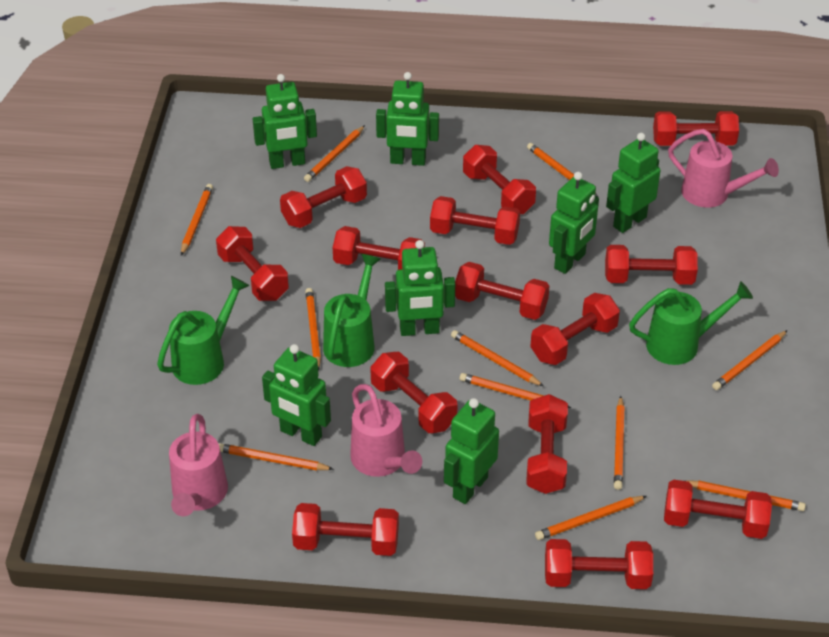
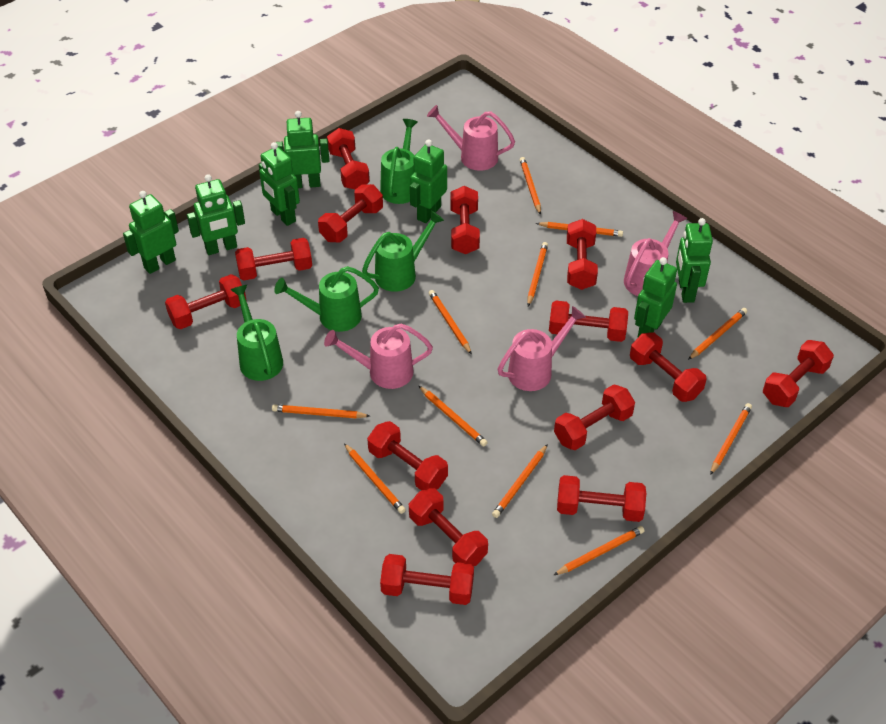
green watering can: [157,276,249,385] [323,254,381,367] [629,281,753,365] = 3 -> [230,285,283,381] [274,266,379,332] [362,210,444,292] [380,119,418,204] = 4
pink watering can: [169,414,228,516] [350,384,422,477] [668,129,779,208] = 3 -> [324,324,433,389] [427,105,515,171] [498,306,586,391] [624,211,687,296] = 4

